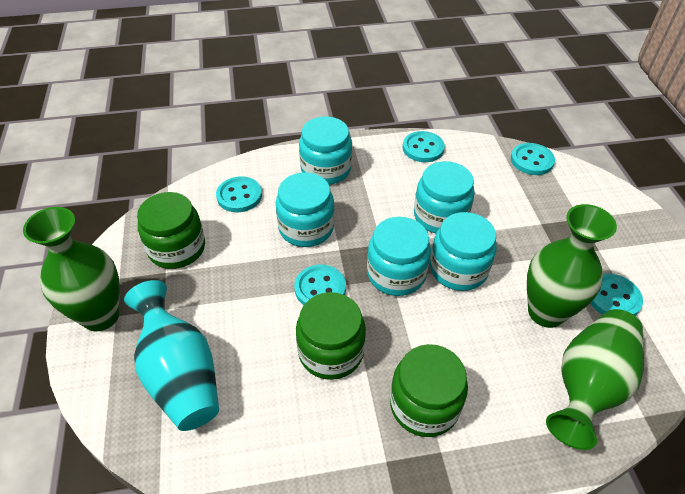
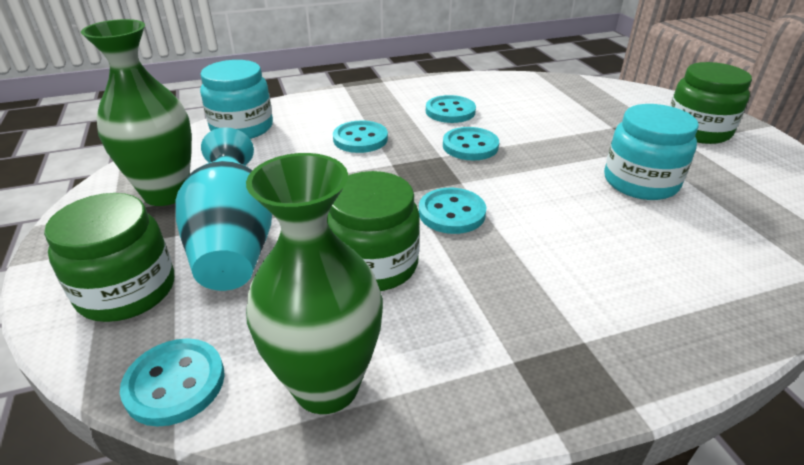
green vase: [23,207,120,331] [527,204,617,328] [546,309,644,450] = 3 -> [81,19,192,206] [246,153,383,414] = 2
turquoise jar: [276,172,335,247] [299,117,352,185] [367,217,431,296] [414,161,475,233] [430,212,497,291] = 5 -> [200,60,273,139] [604,104,699,200] = 2

